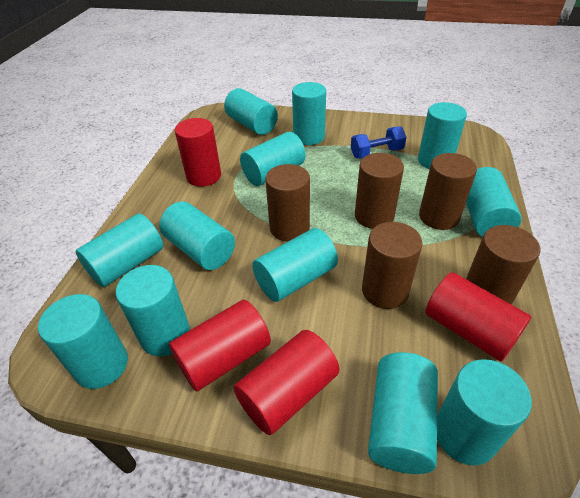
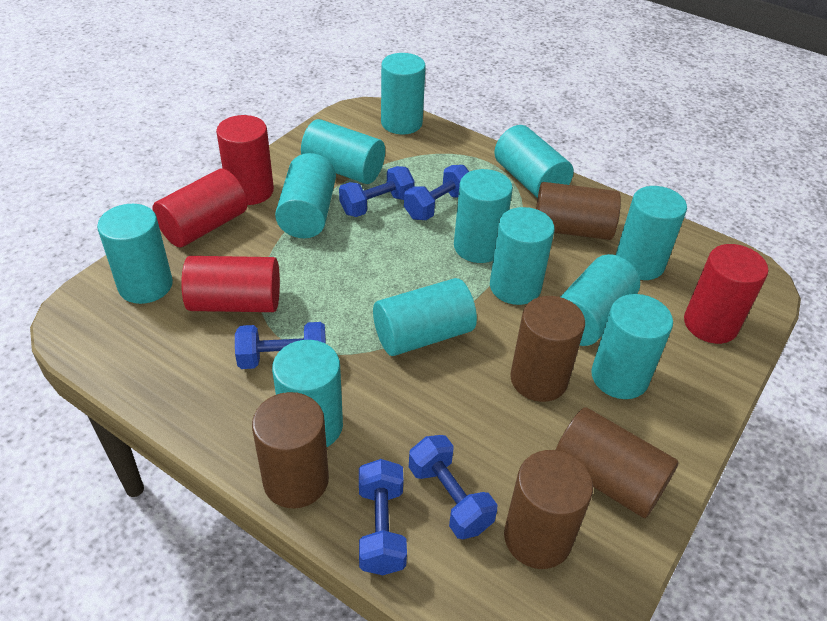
blue dumbbell: [351,126,407,159] = 1 -> [235,322,326,369] [339,166,415,217] [359,459,407,575] [404,165,469,220] [409,435,497,539] = 5

